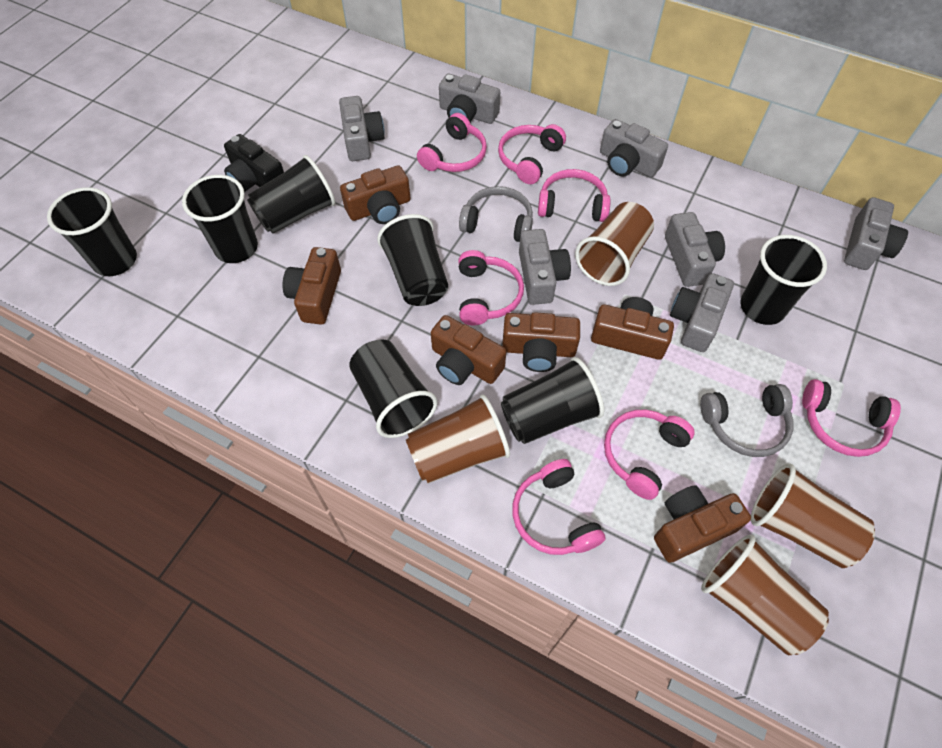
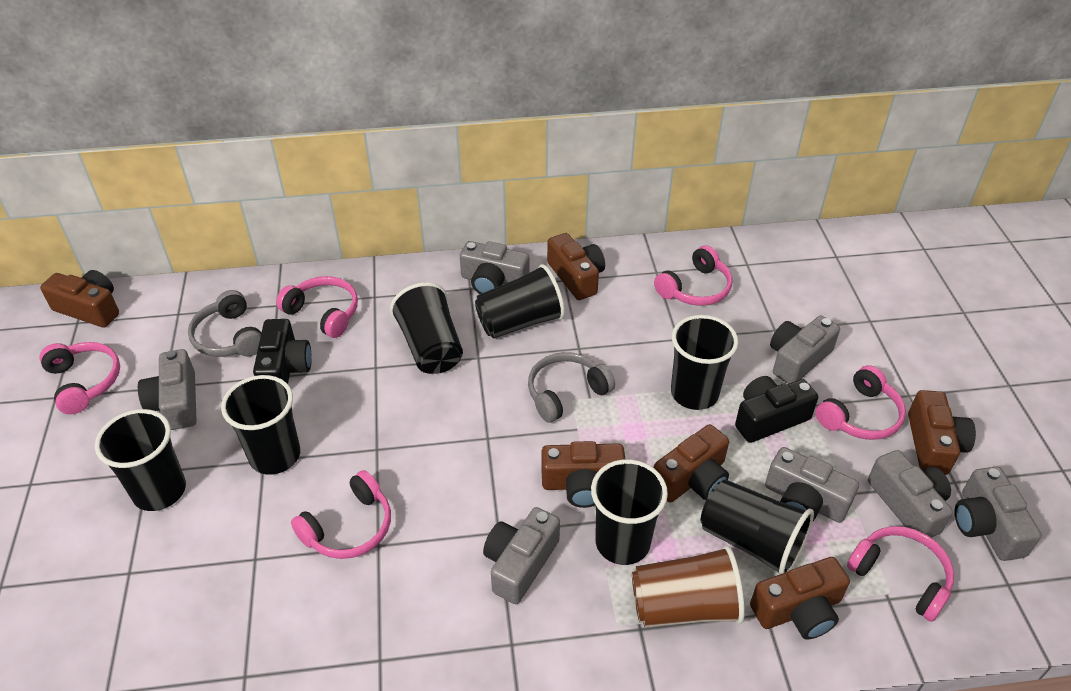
black camera: [224,134,284,192] = 1 -> [253,319,312,384] [735,376,818,443] = 2
brown cup: [406,394,510,484] [575,202,654,286] [701,534,829,655] [751,463,875,568] = 4 -> [632,545,745,627] = 1
pink headphones: [417,113,487,172] [458,250,524,325] [498,124,566,184] [512,459,605,555] [538,169,611,222] [604,410,695,500] [802,379,901,457] = 7 -> [39,342,120,414] [276,276,358,338] [291,470,391,559] [654,245,733,306] [815,365,906,440] [847,526,954,622] = 6

